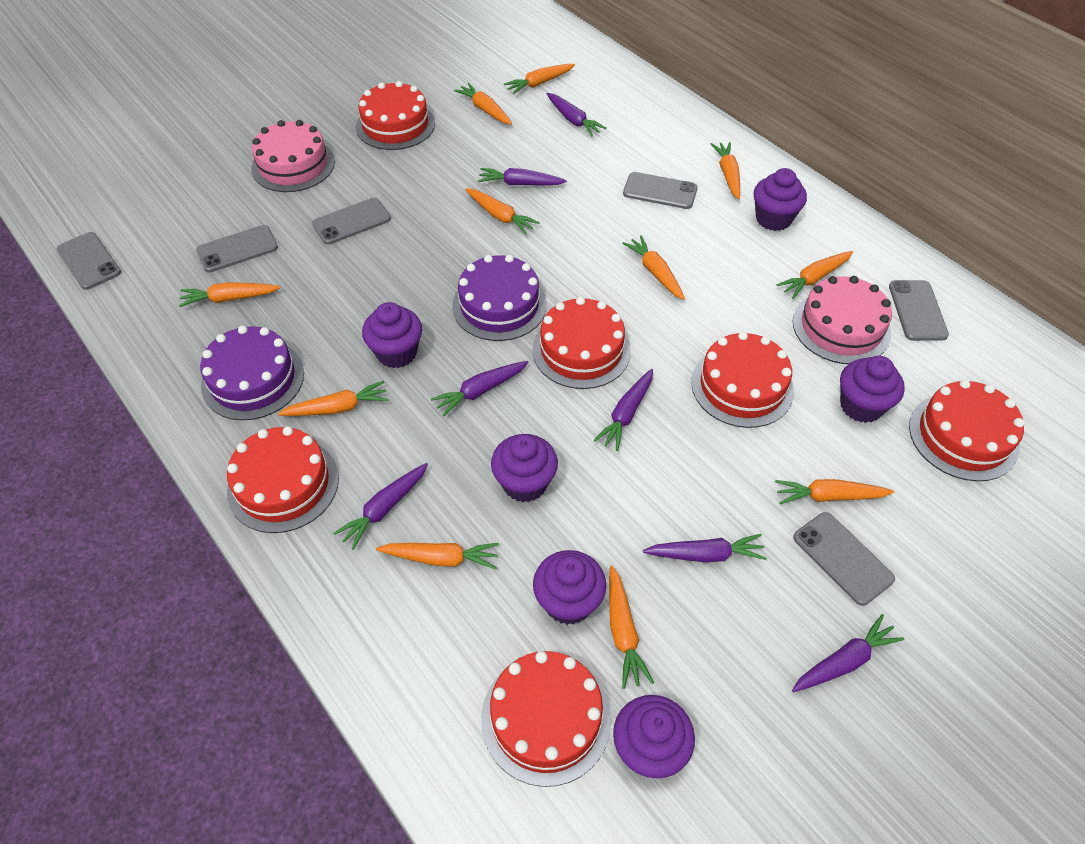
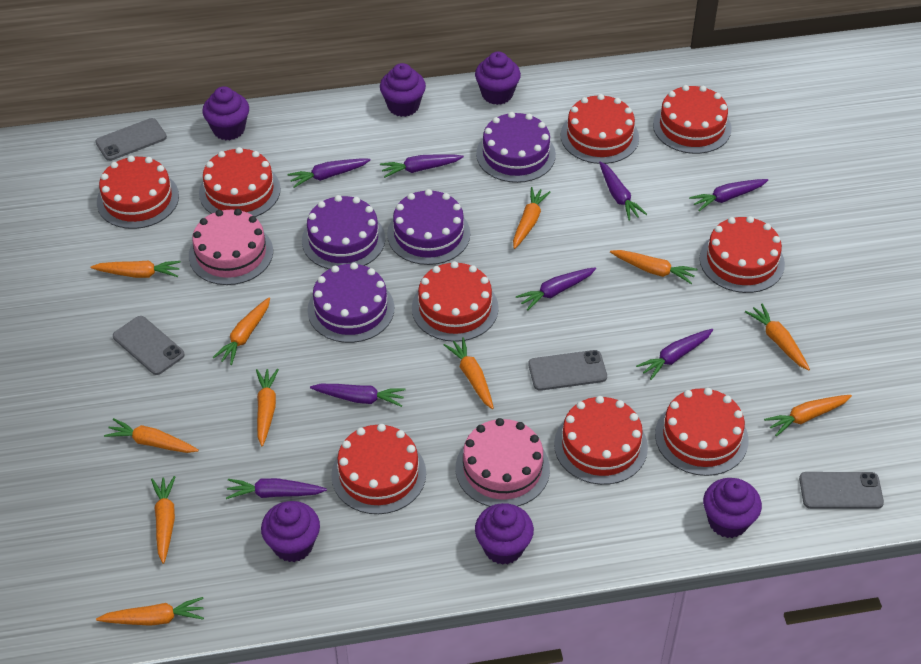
grey phone: [57,232,121,290] [196,225,278,272] [312,198,391,245] [623,172,698,209] [793,512,895,606] [889,280,949,341] = 6 -> [95,118,167,161] [113,316,185,375] [528,350,607,391] [799,472,884,509] = 4
purple cake: [200,326,304,420] [452,255,547,341] = 2 -> [302,195,385,269] [307,263,394,343] [387,189,470,265] [476,112,556,183] = 4
purple carrot: [333,463,428,550] [431,361,529,417] [478,168,567,186] [547,93,607,136] [594,369,653,451] [643,534,767,562] [792,614,904,692] = 7 -> [226,478,327,499] [287,158,371,188] [310,384,406,407] [380,154,464,178] [516,267,596,311] [599,161,647,221] [636,329,713,380] [689,179,768,211] = 8
red cake: [227,426,339,533] [356,81,435,150] [481,651,611,787] [533,297,631,389] [691,332,794,428] [909,380,1025,481] = 6 -> [97,156,179,229] [199,147,281,217] [331,424,426,514] [412,261,499,342] [554,396,648,485] [561,94,639,164] [653,85,732,154] [655,388,748,476] [699,216,785,293] = 9

